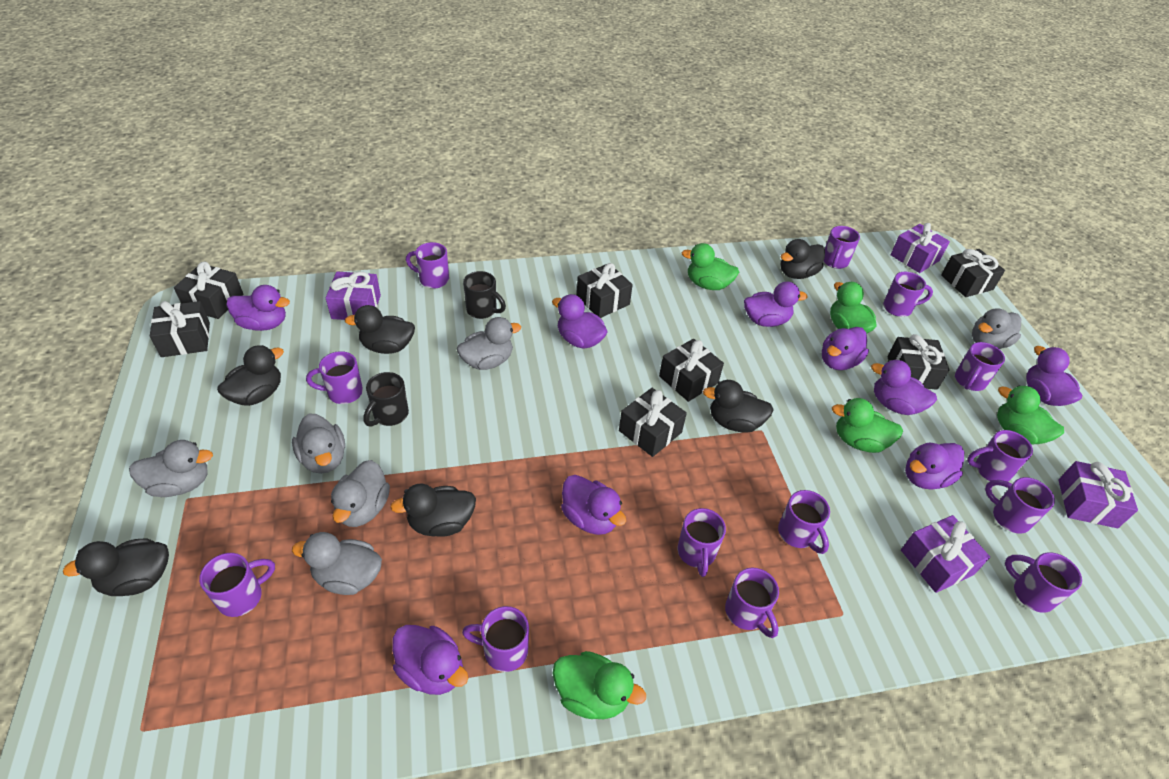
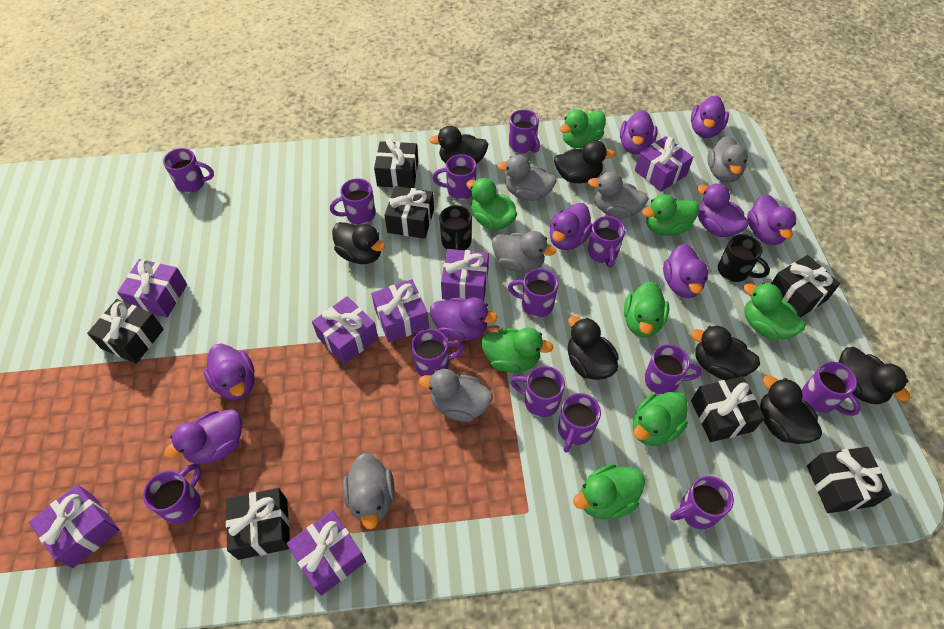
black duck: [63,538,169,596] [217,345,284,406] [345,305,415,354] [390,484,476,537] [703,380,774,433] [781,239,825,279] = 6 -> [332,222,385,264] [429,126,488,164] [554,140,615,183] [568,316,619,380] [691,326,760,380] [760,375,822,444] [838,347,910,404] = 7
green duck: [553,651,646,719] [681,243,739,290] [830,282,876,334] [832,398,903,453] [997,385,1064,444] = 5 -> [466,178,517,230] [481,328,553,372] [560,109,605,148] [573,464,645,519] [624,281,669,337] [633,391,688,446] [642,194,699,236] [744,283,805,340] = 8
purple gift: [326,272,381,320] [890,223,950,273] [901,515,990,593] [1058,461,1138,528] = 4 -> [29,485,120,568] [117,259,187,318] [287,510,366,596] [312,296,378,364] [371,279,429,342] [441,249,489,301] [635,136,693,192] = 7

